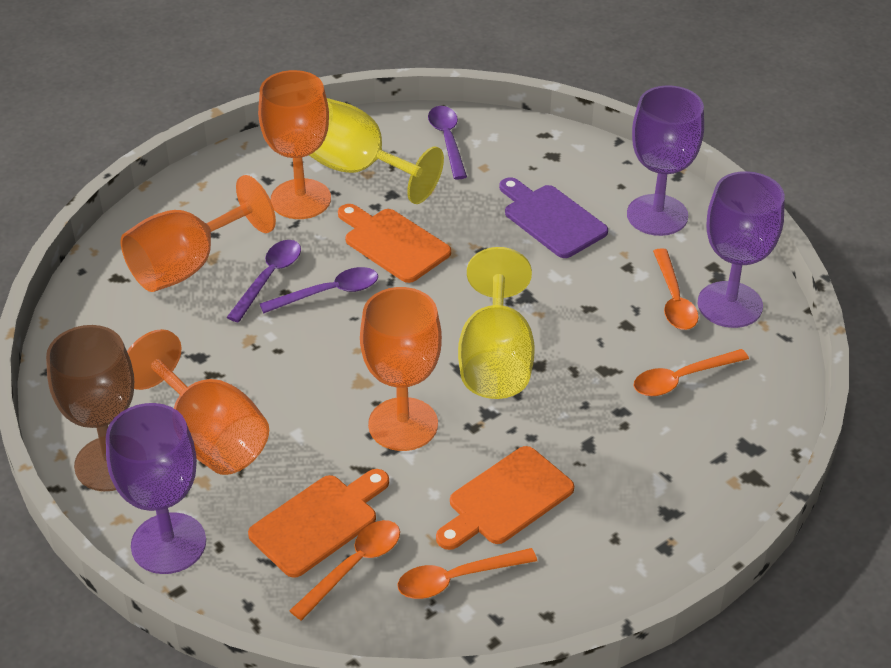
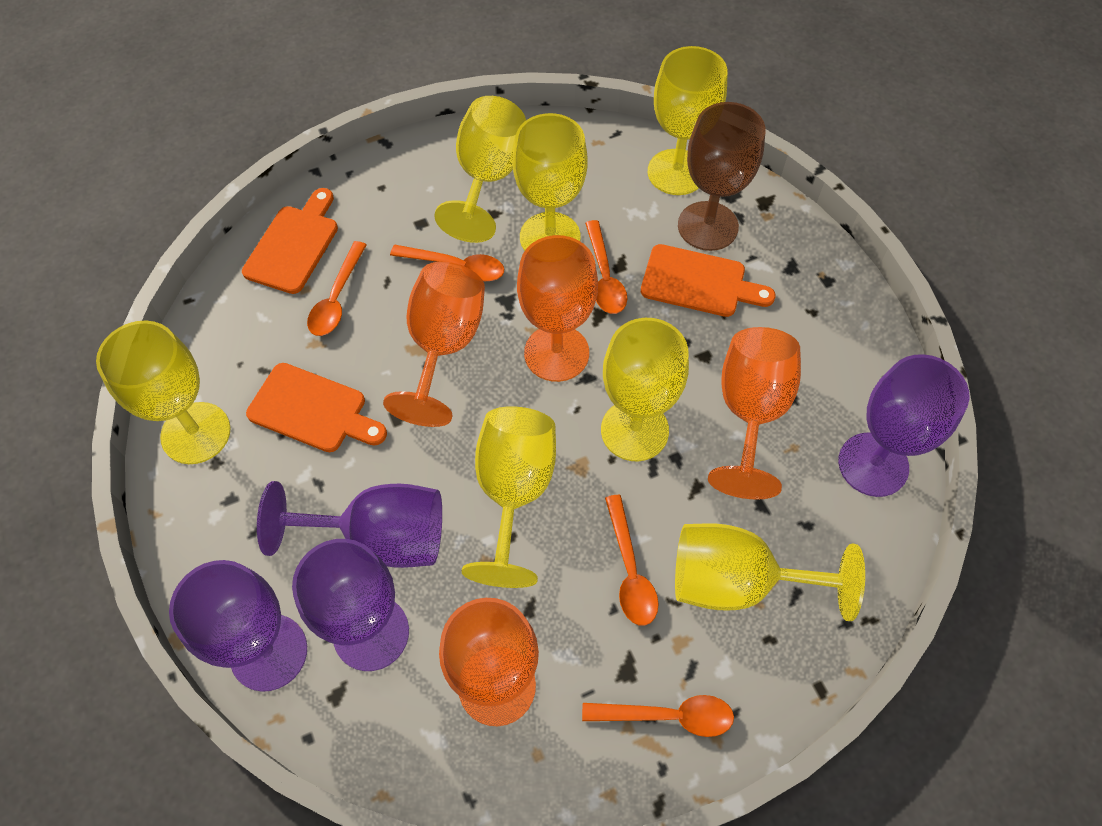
orange spoon: [289,520,400,621] [397,548,537,599] [634,349,749,396] [653,248,699,330] = 4 -> [307,241,367,336] [390,245,504,281] [582,695,734,737] [585,220,627,314] [605,495,658,626] = 5
purple cutting board: [499,177,608,258] = 1 -> none = 0
purple goblet: [106,403,206,574] [627,85,704,236] [698,171,785,328] = 3 -> [169,560,307,692] [257,481,442,568] [292,539,409,671] [838,354,969,497] = 4
purple spoon: [227,240,301,322] [260,267,378,314] [428,106,467,180] = 3 -> none = 0
yellow goblet: [309,98,444,204] [458,247,535,399] = 2 -> [96,320,231,464] [434,96,526,243] [461,406,556,588] [513,113,588,251] [601,318,689,461] [648,46,728,195] [675,523,865,621] = 7

